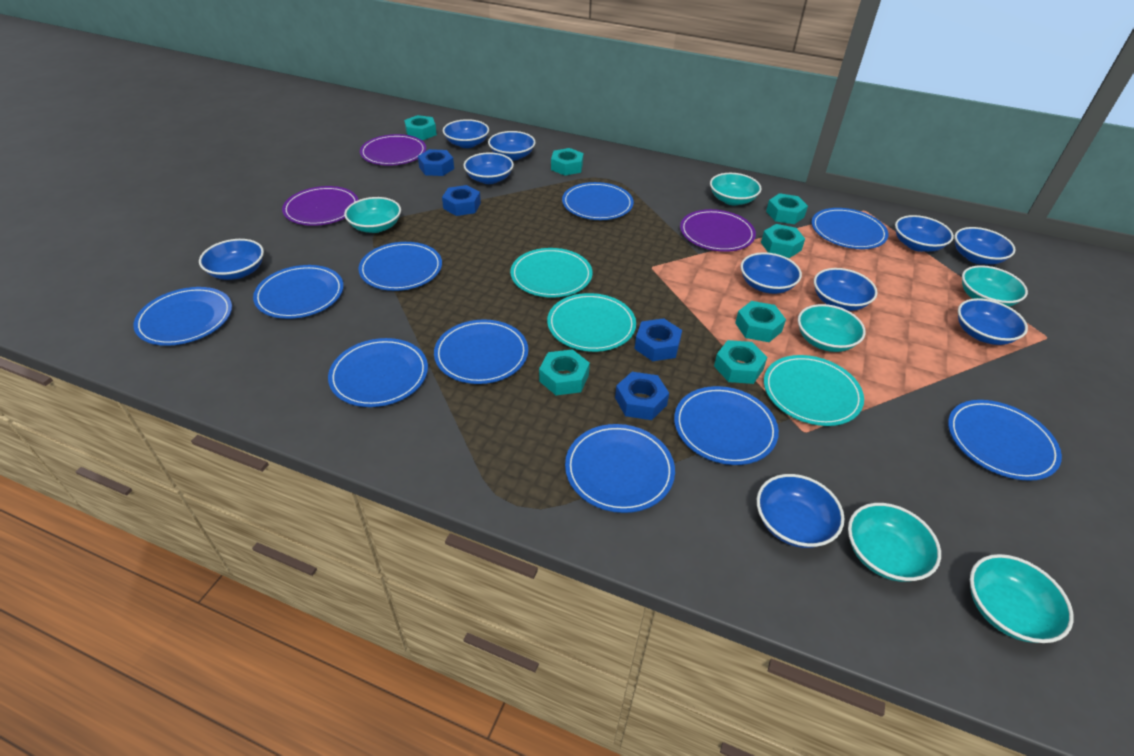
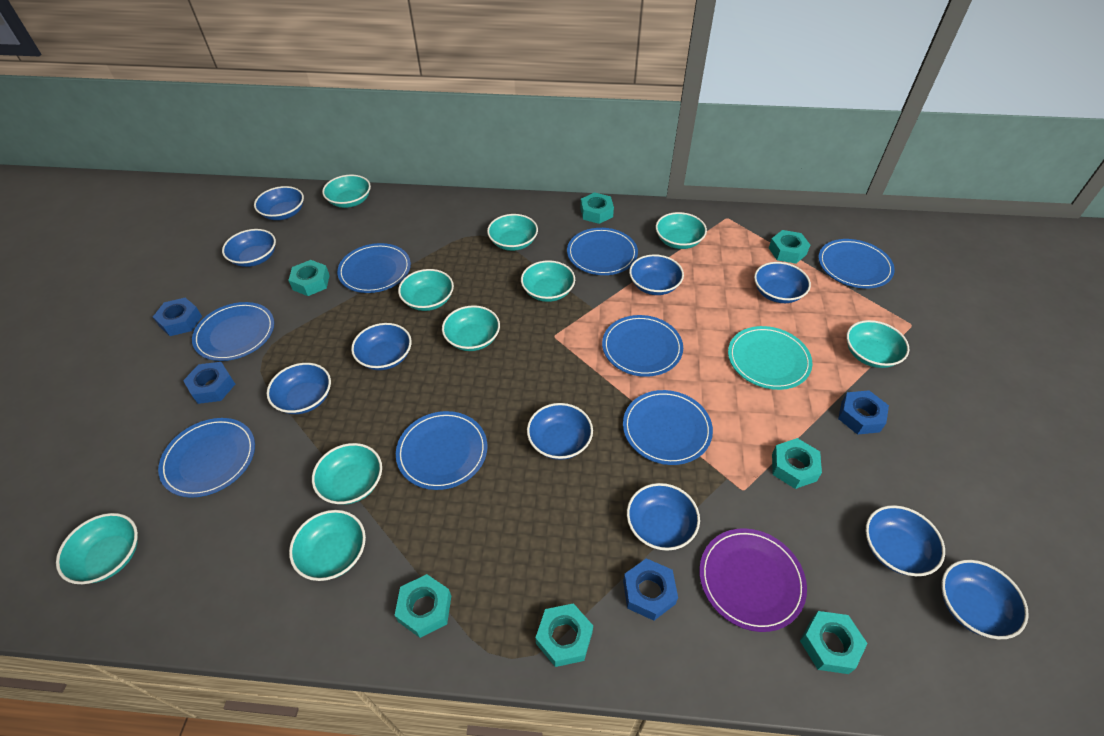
blue plate: [133,287,232,346] [253,265,344,319] [328,338,428,407] [358,242,442,291] [434,319,528,384] [562,182,634,220] [565,424,675,513] [674,386,779,465] [811,208,888,249] [948,400,1062,481] = 10 -> [158,418,255,498] [192,302,274,361] [337,243,411,293] [396,411,487,490] [567,228,638,275] [602,315,683,377] [623,390,713,465] [818,239,895,288] = 8
purple plate: [282,186,358,226] [360,134,426,165] [680,209,756,252] = 3 -> [699,528,807,632] = 1
turquoise bowl: [344,197,401,233] [710,173,762,206] [798,304,866,352] [848,503,941,582] [962,265,1028,307] [970,554,1074,643] = 6 -> [56,513,138,584] [289,510,366,581] [312,443,382,505] [322,174,371,208] [398,269,454,311] [442,305,500,351] [487,214,538,251] [521,260,575,302] [656,212,707,249] [846,320,909,368] = 10
turquoise plate: [510,248,593,298] [547,293,636,352] [764,355,864,426] = 3 -> [728,326,812,390] = 1

